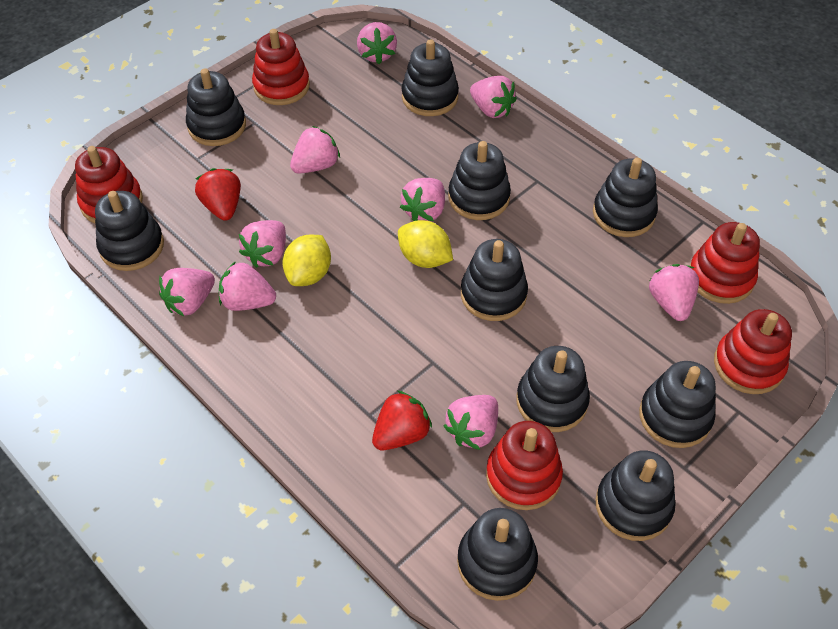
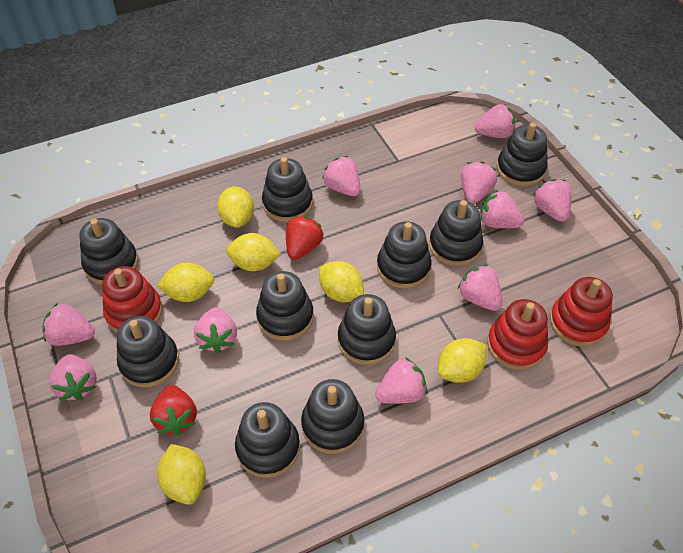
pink strawberry: [159,268,215,316] [219,261,276,311] [239,220,286,268] [290,126,340,174] [357,22,397,64] [400,178,445,221] [443,395,498,450] [470,76,517,118] [649,264,699,321] = 9 -> [42,303,95,346] [49,354,97,401] [194,307,237,354] [322,156,360,196] [375,357,427,404] [458,264,502,311] [461,161,497,203] [475,104,515,138] [480,190,524,228] [533,179,572,222] = 10
red stacking toy: [75,146,143,223] [252,29,310,105] [486,421,563,510] [690,222,760,304] [714,309,792,394] = 5 -> [102,266,163,332] [487,299,548,370] [550,277,613,347] = 3
yellow lemon: [283,235,331,286] [398,220,453,268] = 2 -> [157,263,214,302] [157,444,206,505] [217,187,254,227] [226,233,281,271] [319,261,364,302] [438,338,487,383] = 6

